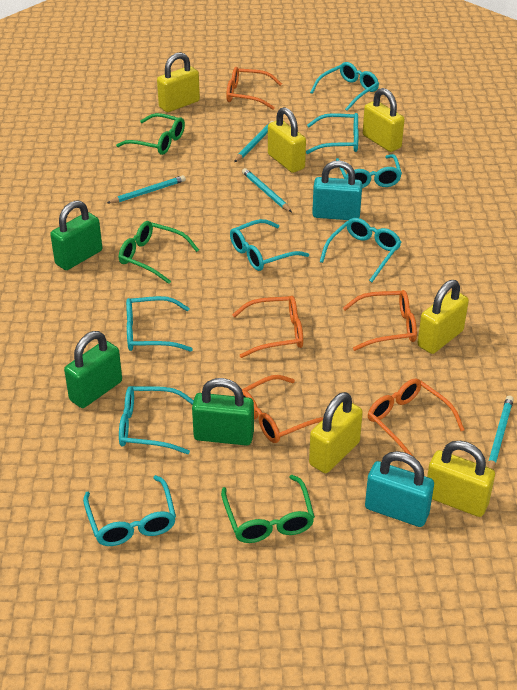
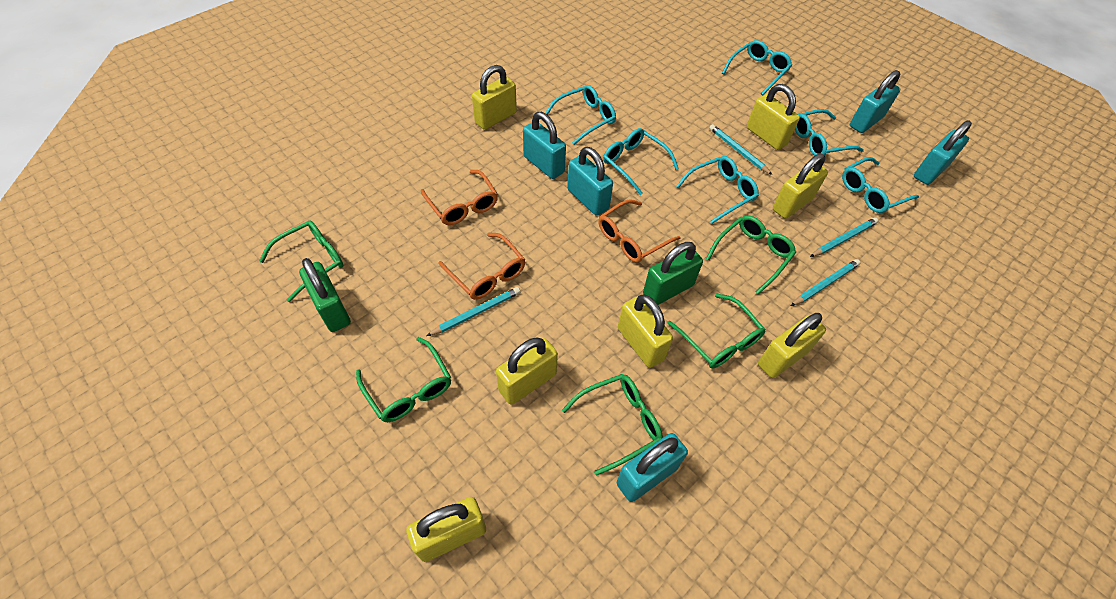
green glasses: [116,113,185,155] [119,221,199,284] [221,475,315,543] = 3 -> [259,221,343,302] [356,337,451,422] [562,374,663,476] [667,294,766,369] [706,215,796,294] = 5
green padlock: [50,200,102,270] [64,331,122,408] [192,378,254,446] = 3 -> [299,258,351,332] [643,242,703,305] = 2
orange glasses: [226,67,282,110] [232,296,303,358] [242,375,323,443] [343,290,417,351] [368,378,465,457] = 5 -> [421,170,498,225] [439,233,526,300] [598,199,681,263] = 3
turquoise glasses: [83,475,176,546] [119,386,194,454] [126,296,193,352] [230,219,309,271] [306,113,359,154] [310,62,379,111] [320,218,401,282] [336,154,402,188] = 8 -> [545,85,616,145] [603,128,679,195] [676,156,759,224] [722,40,792,95] [795,109,864,156] [842,157,919,213] = 6
turquoise padlock: [312,160,362,220] [365,451,434,527] = 2 -> [523,112,566,179] [567,147,613,216] [617,433,688,502] [850,70,901,133] [914,120,972,185] = 5
yellow padlock: [157,52,200,112] [268,107,306,173] [309,392,363,473] [363,88,405,152] [418,280,469,354] [427,441,495,517] = 6 -> [406,497,486,562] [472,65,517,130] [496,337,558,405] [618,294,673,368] [747,84,800,150] [758,313,826,378] [773,154,828,219] = 7

